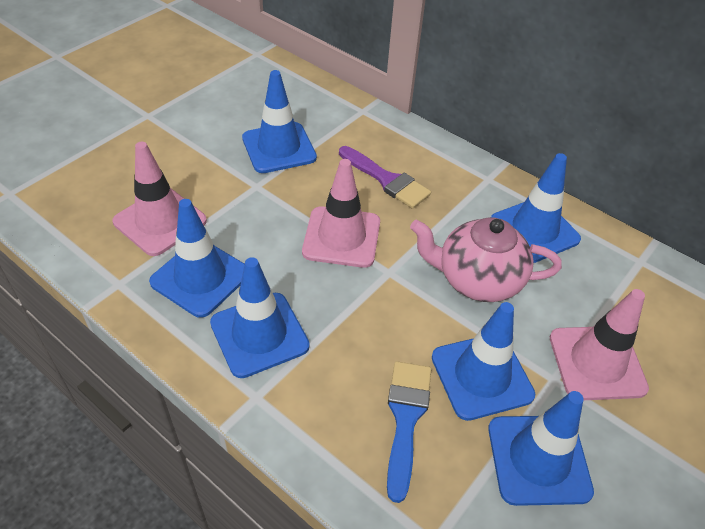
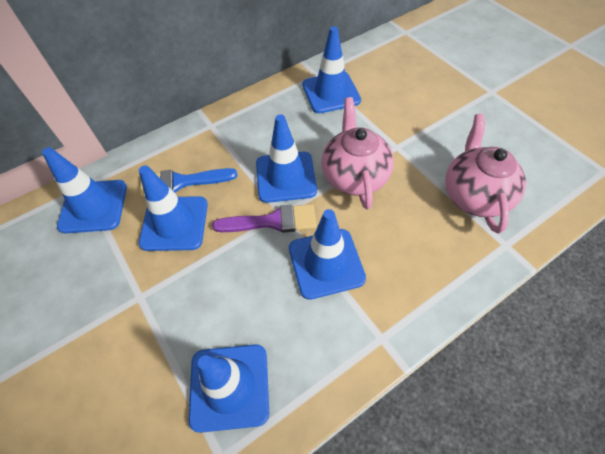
pink teapot: [410,217,562,302] = 1 -> [321,97,394,209] [445,114,526,234] = 2
pink traffic cone: [112,142,207,256] [302,159,380,268] [550,289,649,400] = 3 -> none = 0

